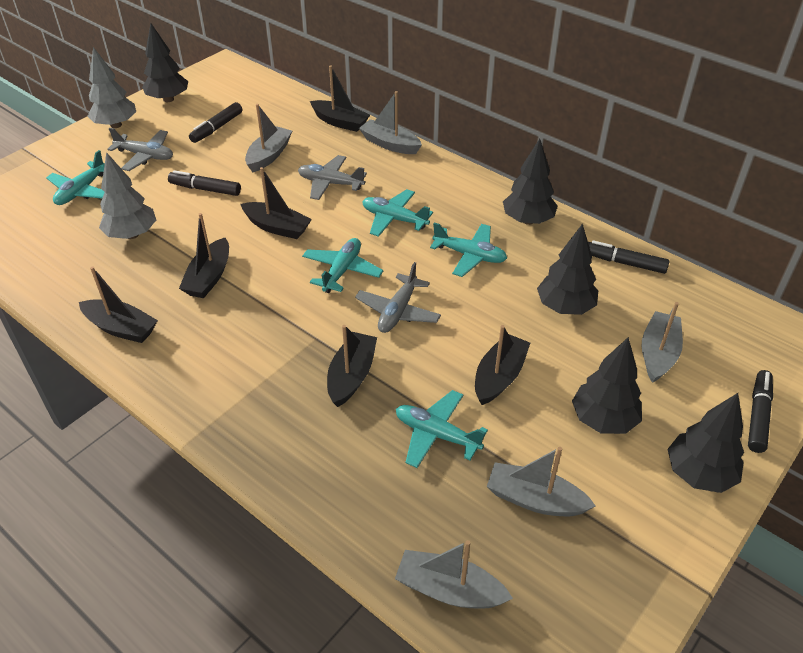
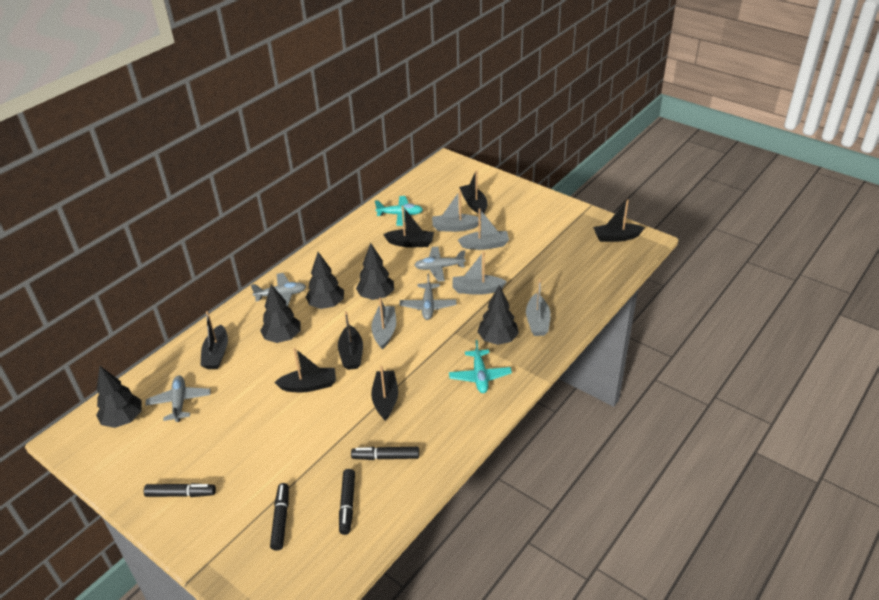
black boat: [79,266,158,343] [179,213,229,298] [241,167,312,239] [310,65,370,132] [327,325,377,407] [475,325,530,405] = 6 -> [200,311,228,369] [274,348,336,392] [338,311,363,370] [371,366,398,421] [383,206,434,247] [459,170,487,213] [593,199,645,242] = 7
grey plane: [107,128,173,171] [298,155,367,200] [355,262,441,333] = 3 -> [145,375,210,422] [251,273,306,306] [399,273,456,320] [414,247,466,282] = 4
grey tree: [88,47,136,128] [99,152,156,239] = 2 -> none = 0
turquoise plane: [46,150,105,205] [302,238,383,293] [362,189,433,237] [396,390,488,468] [430,223,507,277] = 5 -> [375,196,423,226] [449,340,512,393] = 2

